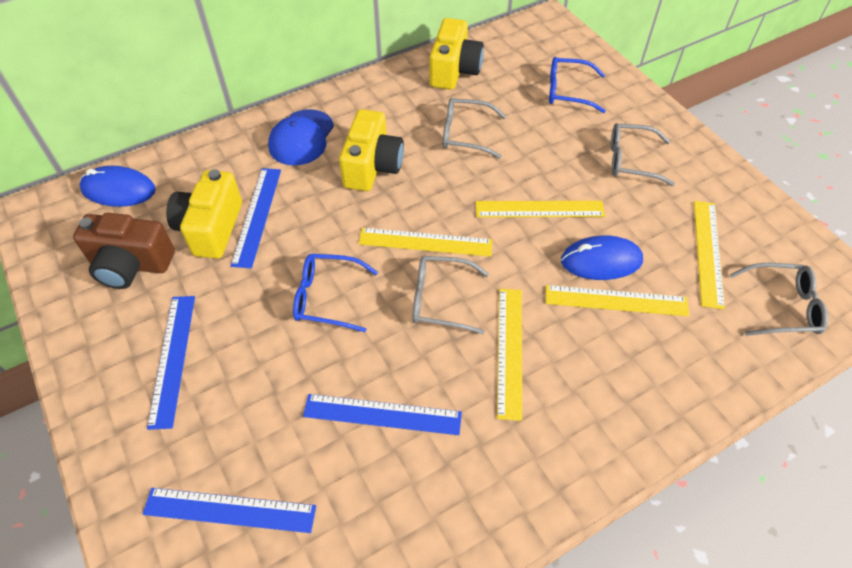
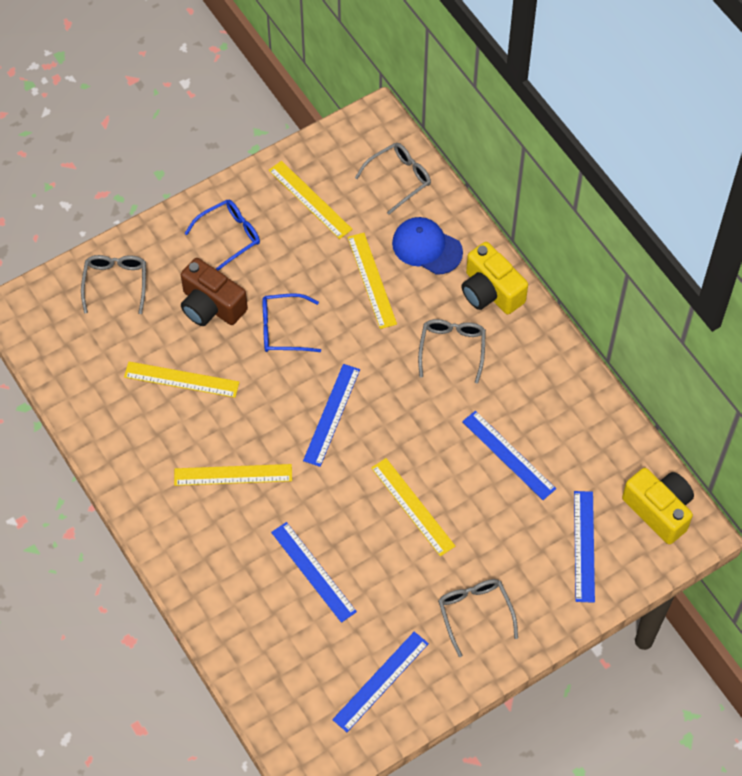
blue mouse: [80,166,156,207] [561,235,643,280] = 2 -> none = 0
blue ruler: [142,488,316,533] [147,296,195,430] [231,168,281,268] [303,394,462,435] = 4 -> [271,522,357,623] [303,364,360,467] [332,631,429,732] [462,411,556,500] [574,491,595,603] = 5
yellow camera: [166,169,242,258] [339,109,404,191] [429,18,484,90] = 3 -> [461,242,528,314] [622,468,694,544] = 2

